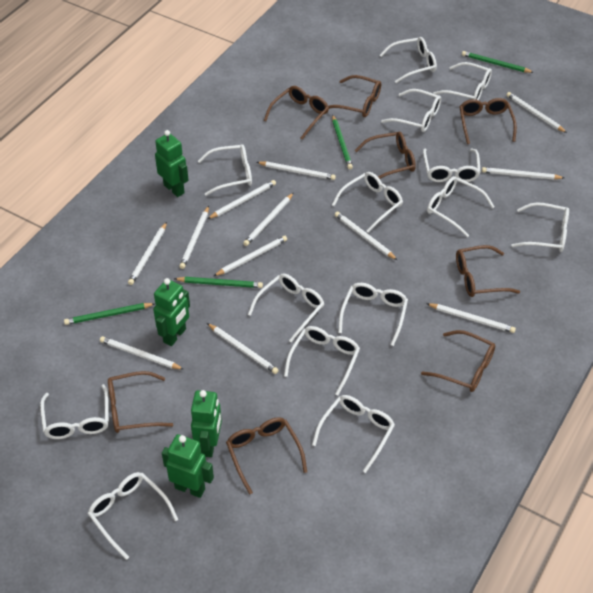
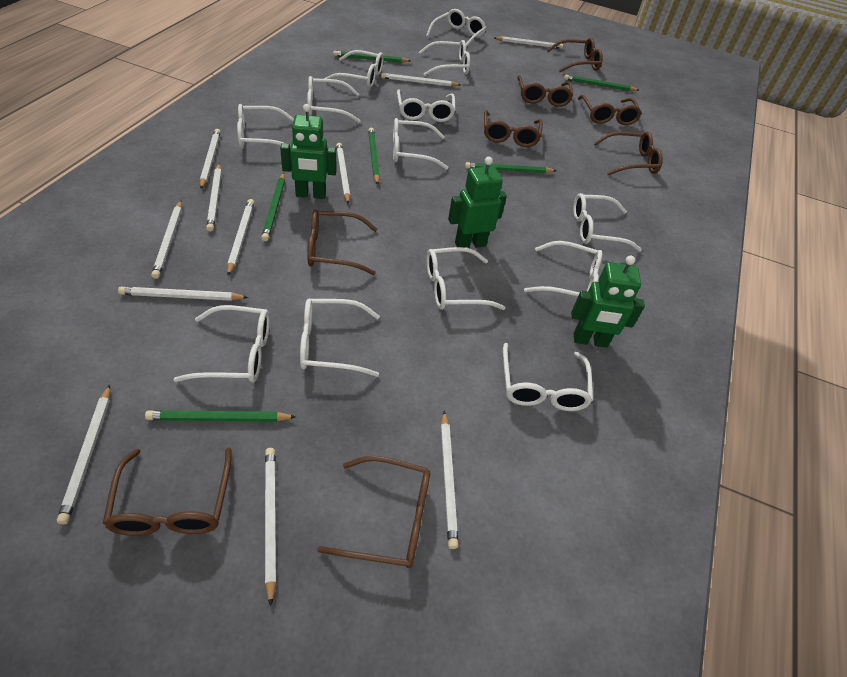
green pencil: [64,303,155,325] [174,277,263,288] [332,115,353,169] [462,51,534,73] = 4 -> [145,410,296,422] [261,173,285,241] [333,51,411,63] [368,128,380,185] [465,162,556,173] [564,75,639,91] = 6
green robot: [153,278,190,346] [155,130,189,197] [162,434,214,498] [191,390,222,457] = 4 -> [280,104,336,199] [448,157,507,248] [571,256,645,348] = 3
white glasses: [40,384,109,439] [88,472,178,560] [198,144,252,196] [248,274,324,342] [284,326,360,395] [312,395,395,473] [332,172,403,233] [338,283,408,346] [380,37,437,83] [381,89,441,132] [423,148,481,182] [427,176,494,237] [433,62,492,100] [511,202,569,252] = 14 -> [173,305,270,383] [237,104,294,149] [300,299,380,377] [307,76,360,123] [324,50,384,88] [393,118,448,170] [397,89,456,122] [419,40,470,76] [426,9,486,47] [427,247,506,310] [503,343,593,411] [524,241,602,297] [573,193,642,252] = 13
white pencil: [100,336,184,370] [128,222,167,285] [179,206,209,269] [207,323,279,374] [208,180,276,219] [214,236,287,276] [243,193,293,246] [257,162,336,180] [335,212,397,260] [426,303,516,333] [482,167,564,180] [506,92,567,133] = 12 -> [57,385,110,524] [118,287,248,301] [151,200,182,279] [200,129,221,189] [206,163,222,232] [227,199,255,276] [265,448,276,607] [336,143,350,204] [381,73,461,87] [441,411,459,549] [494,36,563,49] = 11

